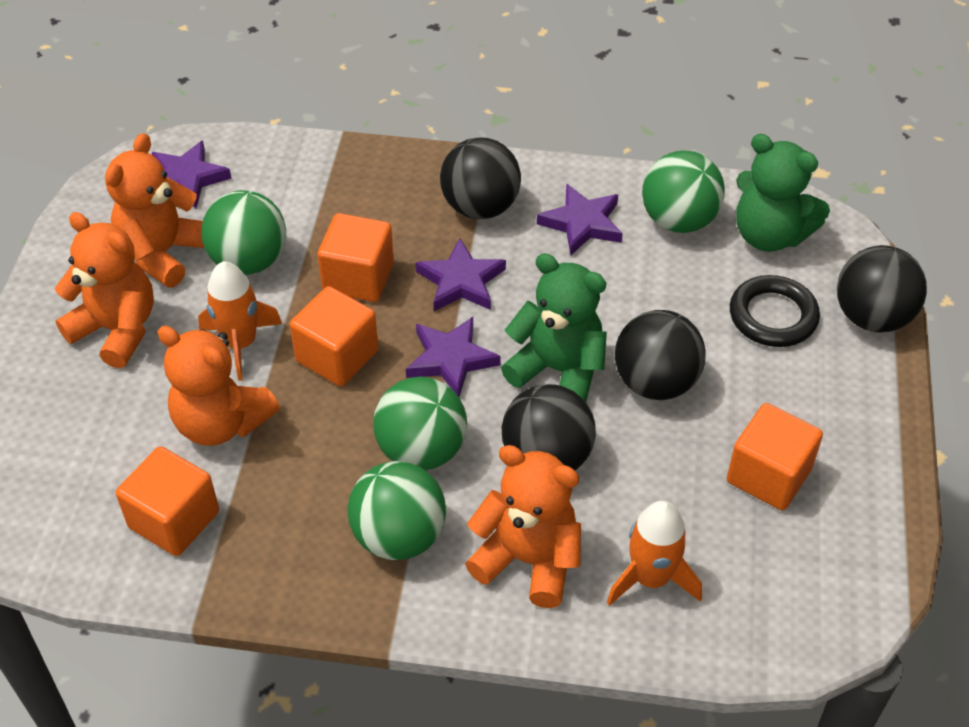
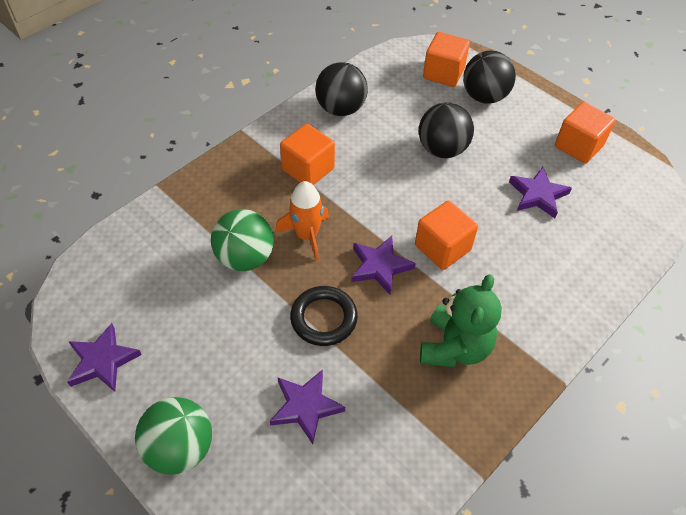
black ball: [440,137,521,219] [502,384,596,470] [615,310,706,400] [837,245,927,332] = 4 -> [315,62,368,116] [419,102,474,158] [463,51,516,104] = 3
green ball: [201,190,286,275] [347,461,446,560] [373,377,467,470] [642,150,725,233] = 4 -> [135,397,212,475] [211,209,274,271] = 2
green teddy bear: [501,253,607,402] [736,134,830,252] = 2 -> [420,274,502,367] = 1
orange rocket: [198,261,282,381] [607,501,702,606] = 2 -> [276,181,329,261] = 1
orange teddy bear: [55,212,154,368] [105,133,204,288] [157,326,280,446] [465,445,581,608] = 4 -> none = 0

